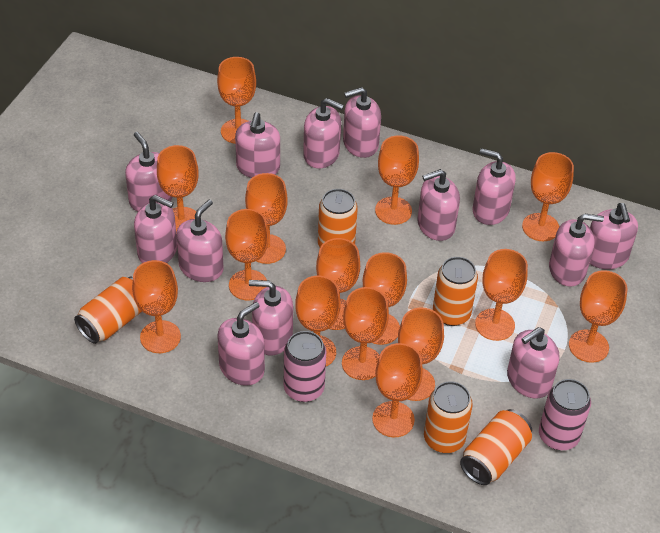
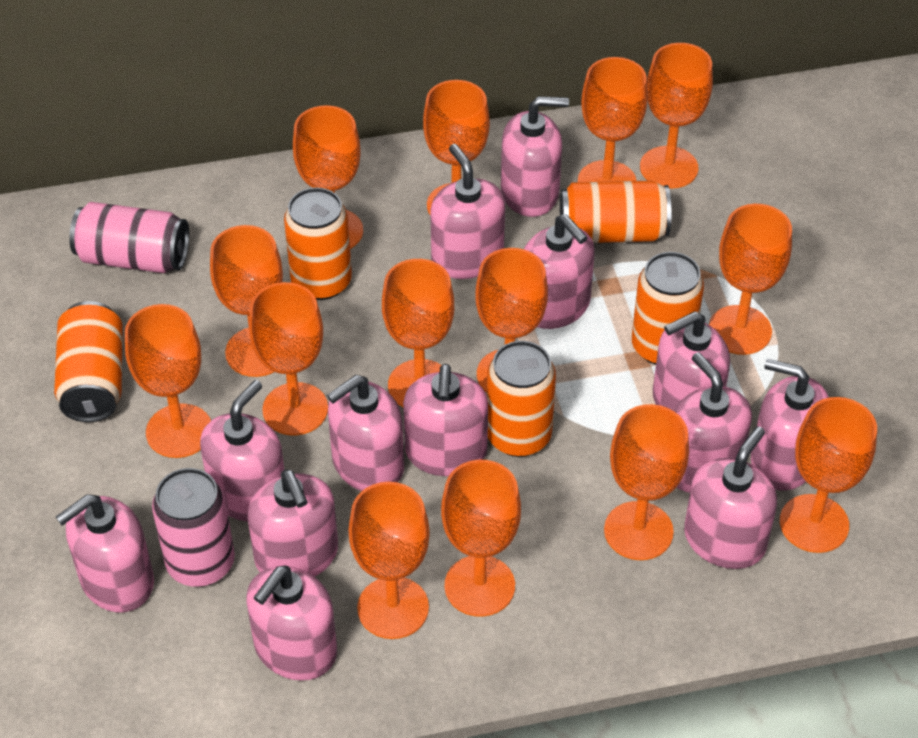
orange goblet: [132,260,181,353] [157,145,199,233] [217,57,256,144] [225,209,269,300] [245,173,288,264] [295,276,341,366] [316,238,360,330] [342,287,389,380] [363,252,407,345] [372,343,423,437] [375,135,419,225] [398,307,444,401] [475,249,528,341] [522,152,574,241] [569,270,627,363] = 15 -> [125,304,211,458] [210,225,283,377] [249,282,328,436] [293,105,363,249] [348,482,430,639] [382,259,454,407] [423,80,490,216] [441,460,521,617] [475,248,548,393] [578,57,648,182] [604,404,689,560] [640,43,713,189] [709,204,792,355] [780,397,877,553] = 14

